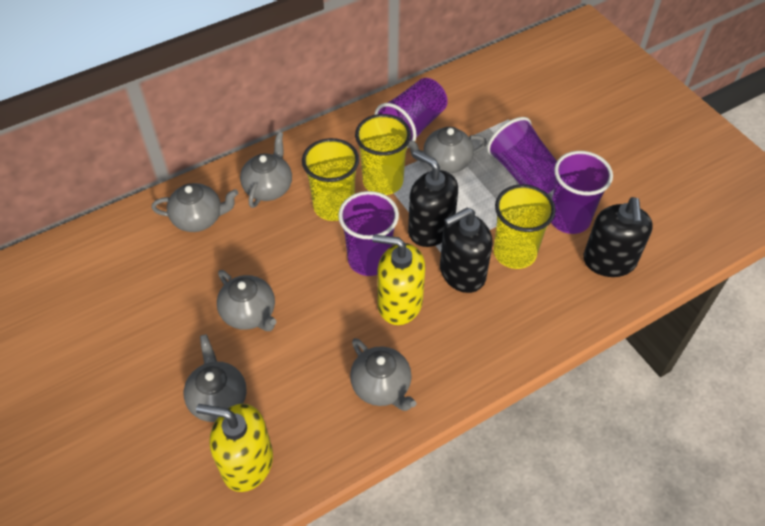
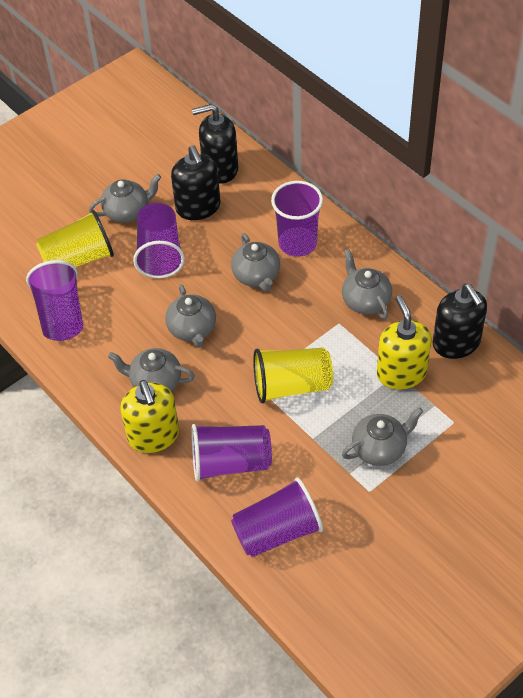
purple cup: [338,191,399,276] [374,78,448,148] [487,117,557,194] [551,151,613,234] = 4 -> [26,260,83,341] [133,203,185,278] [191,424,272,482] [231,477,323,557] [271,181,323,257] = 5
yellow cup: [302,138,359,221] [355,114,411,195] [494,184,556,269] = 3 -> [36,210,114,267] [253,348,333,403] = 2

